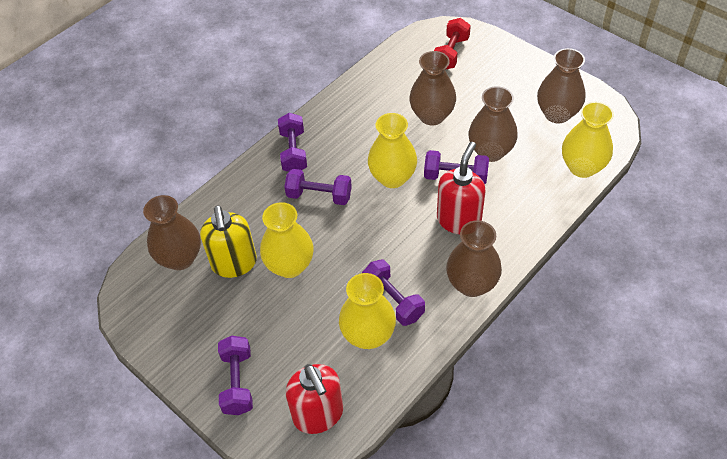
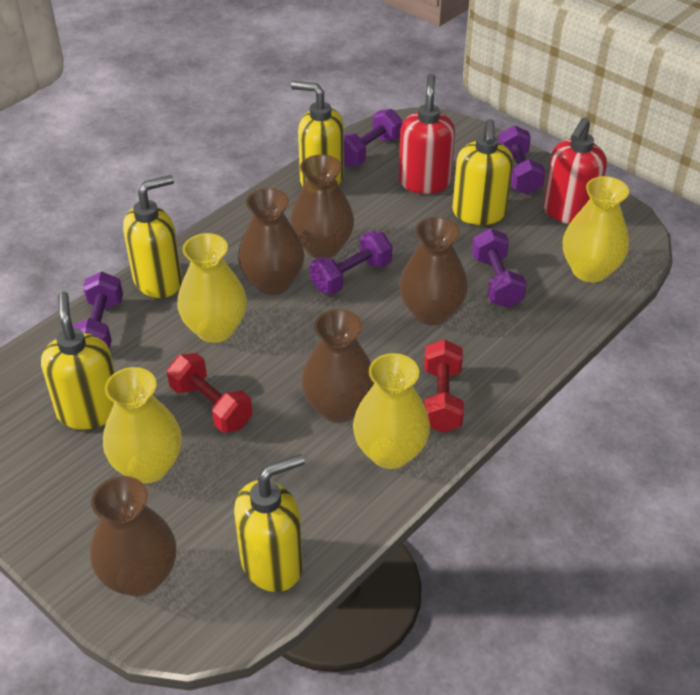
red dumbbell: [434,18,471,70] = 1 -> [167,353,253,433] [424,339,464,433] = 2
yellow soap dispenser: [200,205,257,278] = 1 -> [41,291,115,429] [123,175,182,298] [234,454,305,592] [291,81,344,186] [453,119,513,225] = 5

